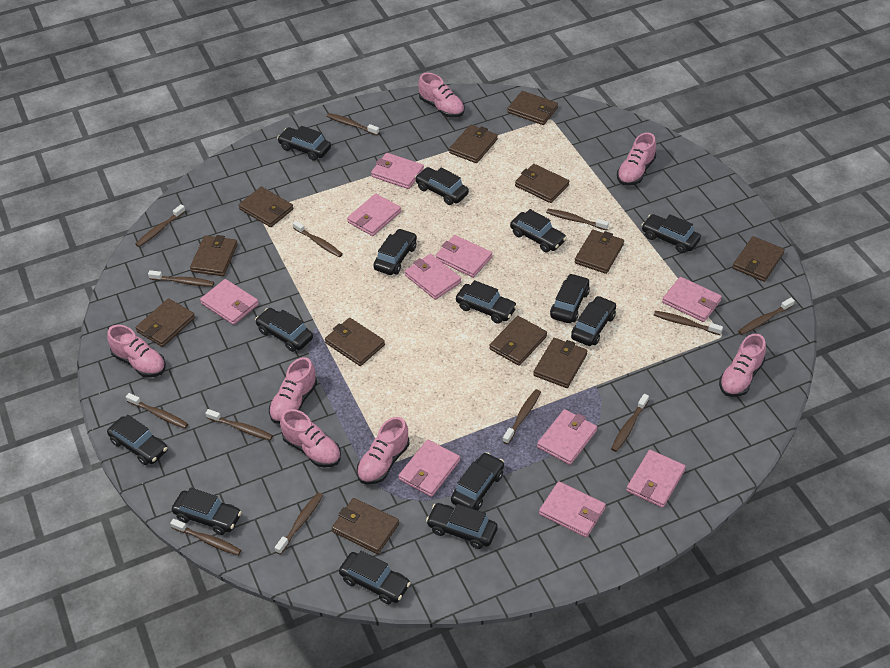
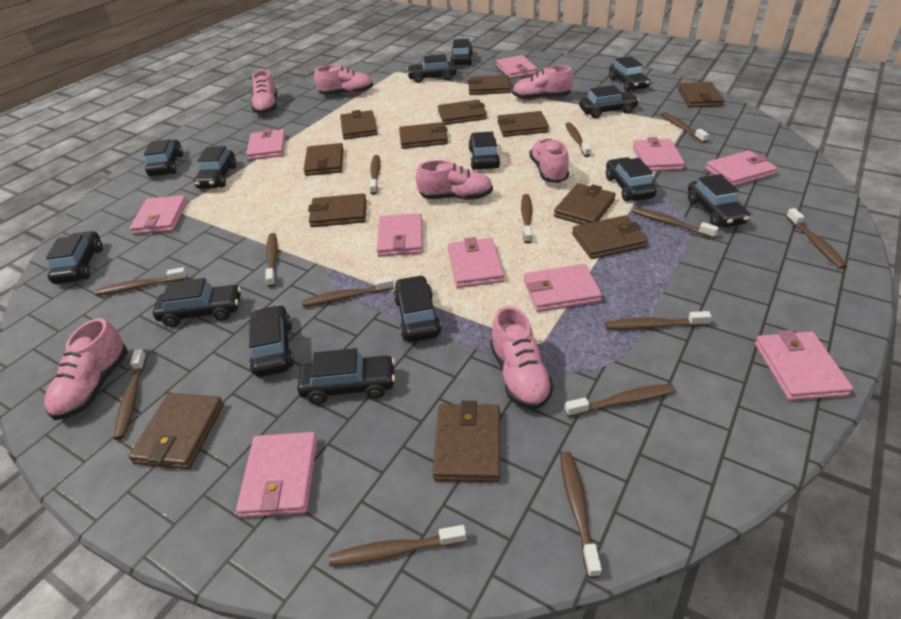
brown toothbrush: [126,393,188,429] [135,204,186,247] [148,270,214,287] [170,519,241,556] [205,409,273,441] [275,493,323,555] [292,221,343,257] [327,113,379,135] [502,389,541,444] [546,209,609,230] [611,394,649,452] [654,311,723,335] [738,298,795,335] = 13 -> [95,267,187,296] [114,349,147,440] [265,233,278,287] [302,276,394,307] [329,525,466,566] [370,155,380,195] [521,194,532,244] [560,451,602,578] [565,122,591,157] [565,384,675,417] [605,311,712,330] [633,207,719,239] [661,112,709,143] [786,208,847,269] = 14

